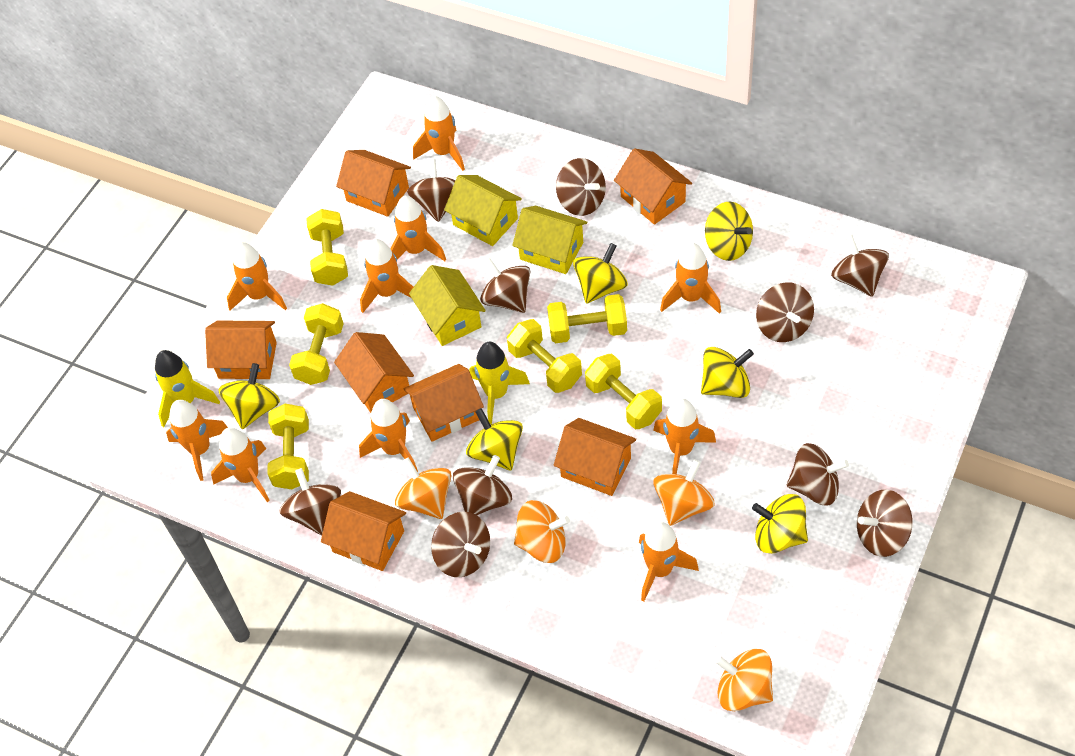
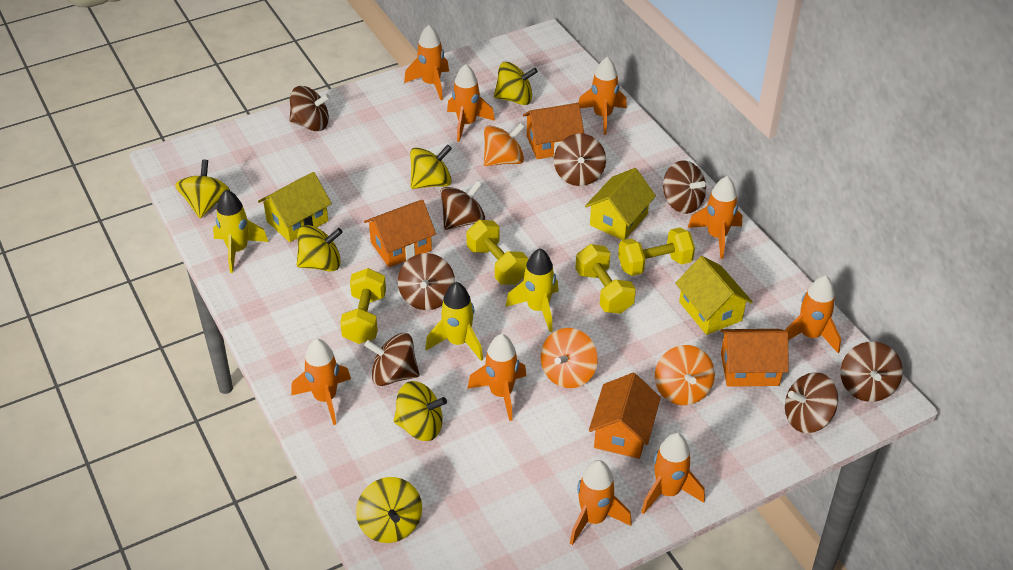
brown spinning top: [279,468,341,535] [407,159,455,222] [431,512,490,577] [453,455,512,515] [480,258,531,313] [556,158,606,216] [756,282,814,342] [787,443,849,506] [831,234,889,297] [857,490,913,557] = 10 -> [289,86,330,131] [364,333,420,386] [398,253,455,310] [440,180,485,230] [554,133,606,186] [663,160,706,214] [785,372,838,433] [841,342,903,402] = 8
orange house: [205,321,277,379] [321,491,406,571] [334,332,414,413] [336,150,411,217] [404,364,484,442] [553,418,636,496] [614,148,692,225] = 7 -> [364,200,436,267] [523,103,584,159] [589,373,661,459] [720,329,789,387] = 4
orange rocket: [166,400,228,481] [211,427,270,502] [227,242,287,311] [359,399,418,472] [360,239,413,313] [390,196,446,261] [413,96,465,171] [639,521,699,602] [653,399,716,474] [660,243,721,314] = 10 -> [291,339,351,425] [404,25,449,100] [447,64,495,142] [467,334,526,421] [570,460,632,545] [578,57,627,135] [641,433,705,514] [688,176,742,259] [785,275,841,353] = 9
orange spinning top: [395,457,451,519] [514,500,570,563] [654,459,715,526] [715,649,773,711] = 4 -> [484,123,525,166] [541,328,598,388] [655,345,715,405] = 3
yellow dumbbell: [267,404,309,489] [289,303,344,385] [306,209,348,286] [507,319,582,393] [547,294,627,343] [585,354,662,429] = 6 -> [340,268,386,344] [467,220,529,285] [575,244,636,314] [618,227,695,276] = 4
yellow rocket: [155,350,220,427] [469,342,530,424] = 2 -> [213,190,269,273] [425,282,483,361] [505,248,558,332] = 3

